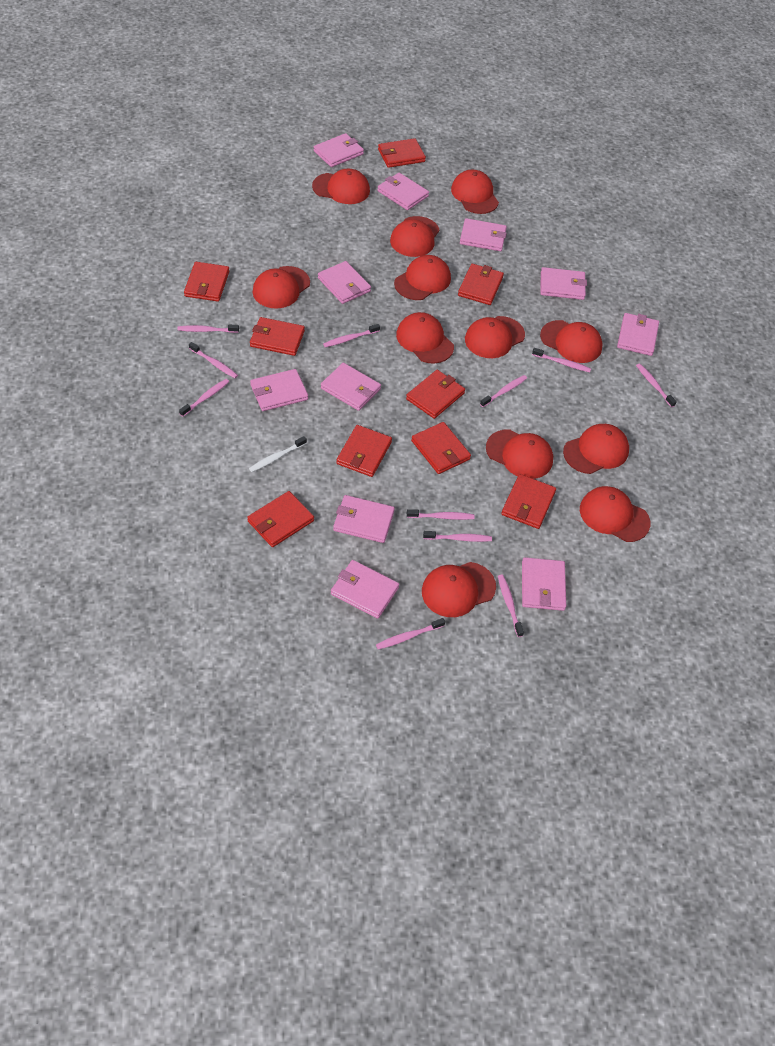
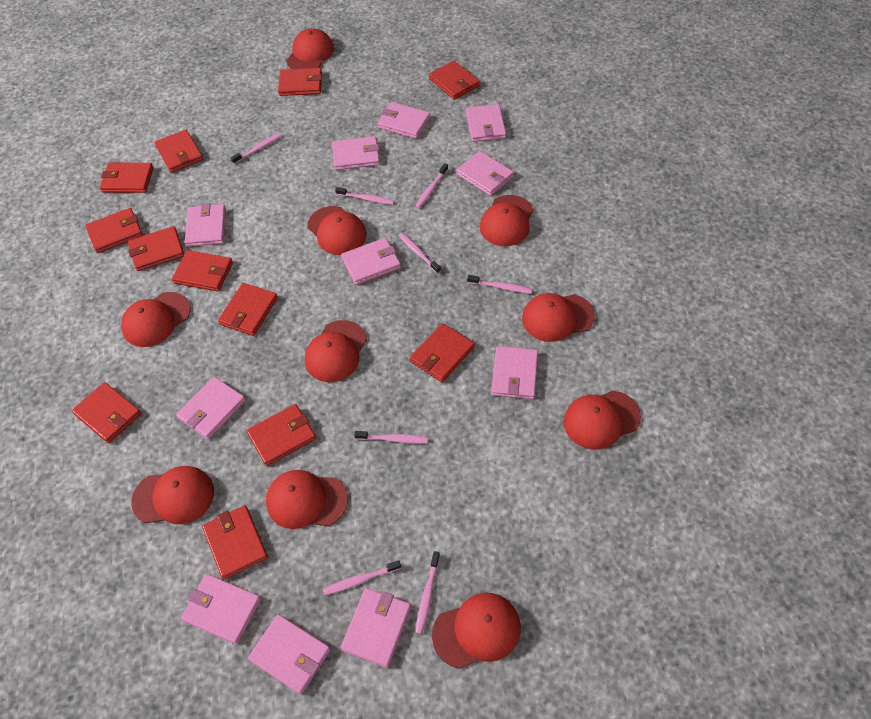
pink toothbrush: [177,325,239,333] [179,379,229,417] [189,342,238,378] [323,324,380,347] [376,618,445,649] [407,509,475,520] [423,531,492,542] [480,375,527,407] [498,575,524,637] [532,348,591,372] [636,363,677,408] = 11 -> [231,133,282,164] [323,560,401,596] [335,187,394,205] [354,431,428,443] [398,233,441,274] [415,163,448,208] [415,551,440,634] [467,275,533,294] = 8
red cap: [252,266,310,308] [312,168,370,204] [390,216,439,257] [394,255,451,300] [396,312,454,364] [422,562,496,617] [451,170,499,214] [465,316,525,358] [486,429,553,479] [540,320,603,363] [563,424,629,474] [580,486,650,542] = 12 -> [121,292,191,347] [131,466,214,524] [266,470,348,529] [286,28,334,69] [305,320,367,382] [308,206,367,255] [432,593,521,669] [480,195,534,246] [522,293,595,342] [564,391,641,450] = 10
red wallet: [184,262,230,302] [247,491,314,547] [250,317,305,356] [336,425,392,477] [378,138,426,168] [406,370,465,419] [411,422,471,474] [458,264,504,305] [501,474,556,529] = 9 -> [72,382,141,443] [85,208,143,253] [100,163,154,193] [128,226,184,271] [155,130,203,173] [172,250,233,292] [202,505,268,579] [218,283,278,336] [246,404,316,466] [278,68,322,96] [410,323,474,382] [429,61,480,100] = 12
white toothbrush: [249,436,307,472] = 1 -> none = 0

